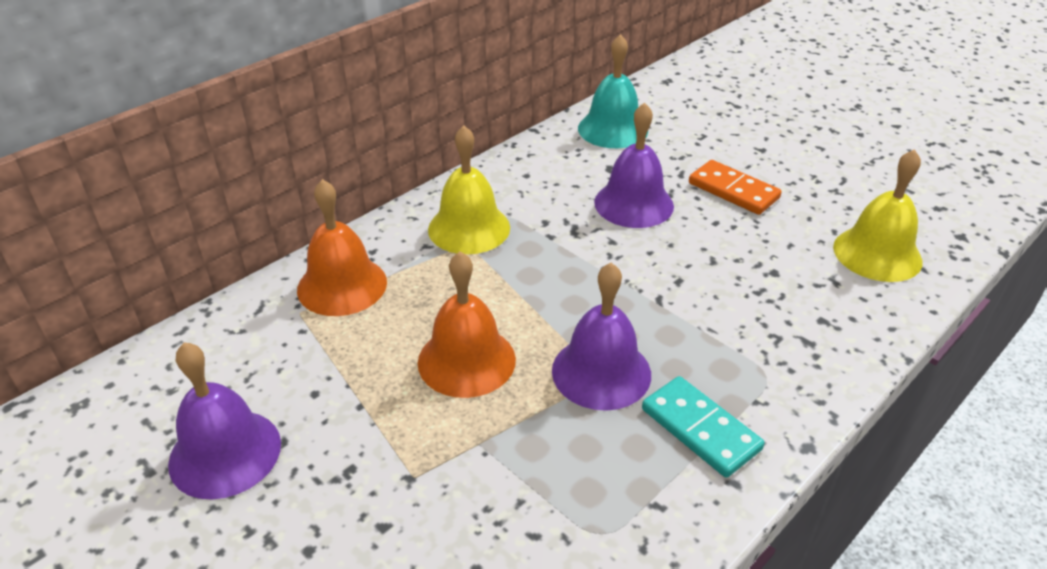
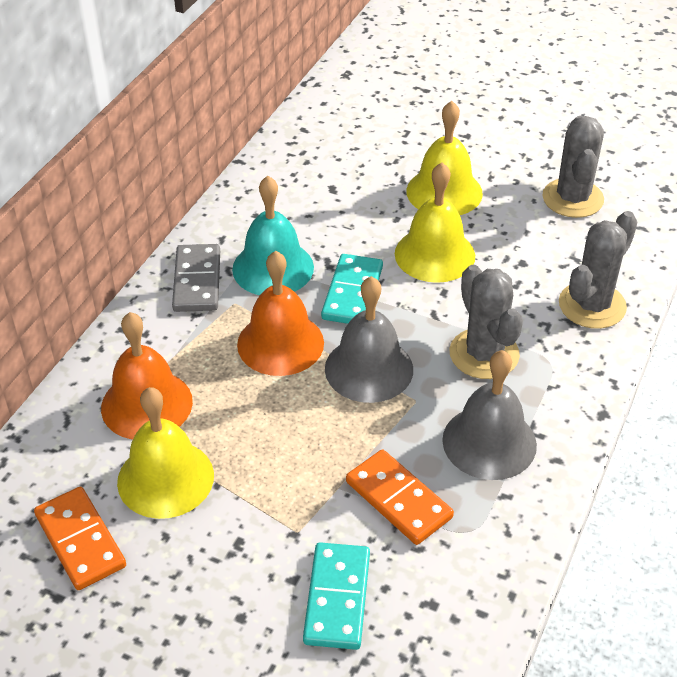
grey bell: none = 0 -> [325,276,413,403] [442,350,537,480] = 2
grey cactus: none = 0 -> [450,265,523,379] [542,116,604,218] [559,211,638,329] = 3
grey domino: none = 0 -> [172,244,220,312] = 1
orange domino: [689,160,782,215] = 1 -> [34,487,126,590] [346,449,454,545] = 2
purple bell: [168,342,281,500] [552,263,651,411] [594,102,674,228] = 3 -> none = 0
turquoise domino: [642,376,765,478] = 1 -> [303,542,370,650] [321,254,383,324] = 2
yellow bell: [428,125,510,254] [833,149,923,282] = 2 -> [117,387,214,519] [395,162,475,283] [406,101,483,215] = 3

